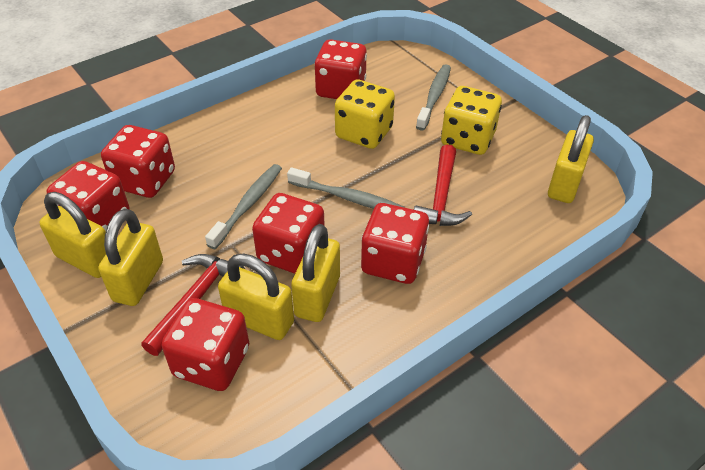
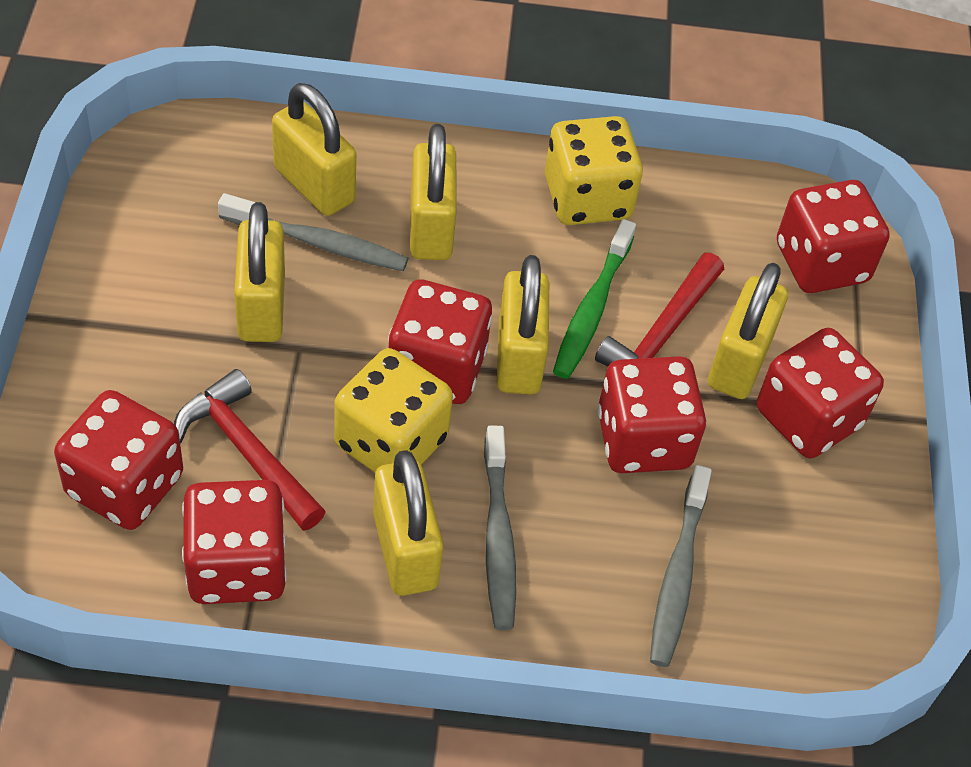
green toothbrush: none = 0 -> [553,219,636,379] = 1
yellow padlock: [39,192,106,278] [98,209,163,306] [218,253,294,340] [291,224,340,322] [548,115,594,203] = 5 -> [234,202,285,342] [272,83,356,216] [373,450,443,596] [410,124,457,260] [497,255,549,394] [708,263,788,399] = 6

